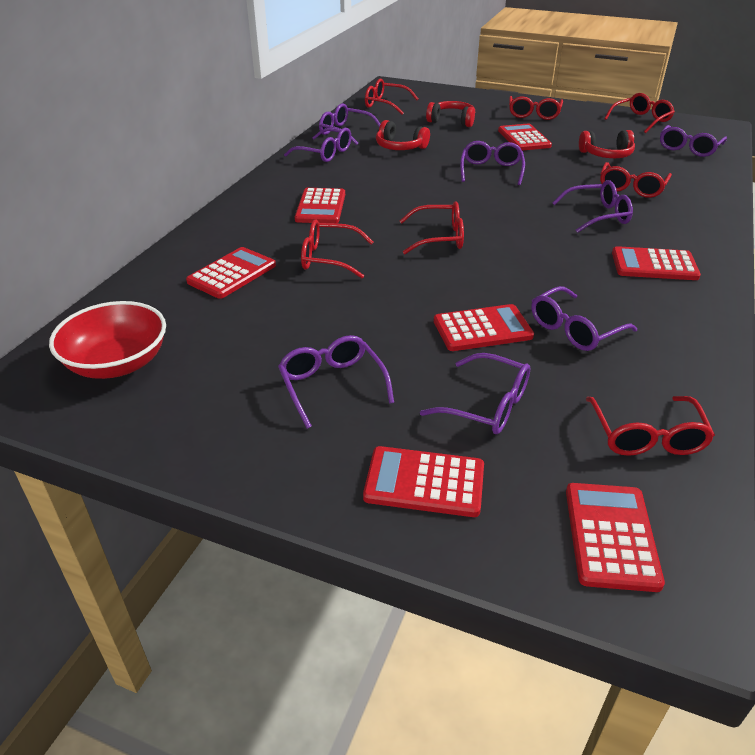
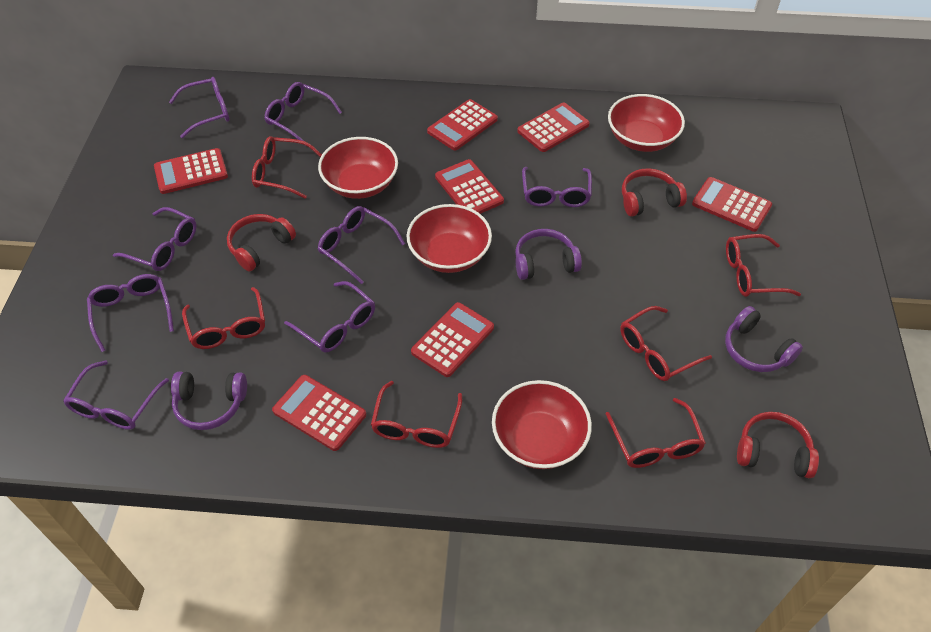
purple headphones: none = 0 -> [171,372,247,430] [515,229,582,280] [725,306,803,372] = 3
red bowl: [49,301,166,379] = 1 -> [318,137,398,199] [407,204,492,273] [492,380,592,469] [608,94,685,152] = 4
red glasses: [301,219,373,278] [365,78,418,114] [400,201,464,254] [509,96,563,120] [586,396,715,456] [600,162,672,198] [604,93,675,133] = 7 -> [182,287,265,349] [252,136,322,199] [371,381,462,448] [606,398,706,468] [620,306,712,381] [726,234,801,297] = 6

